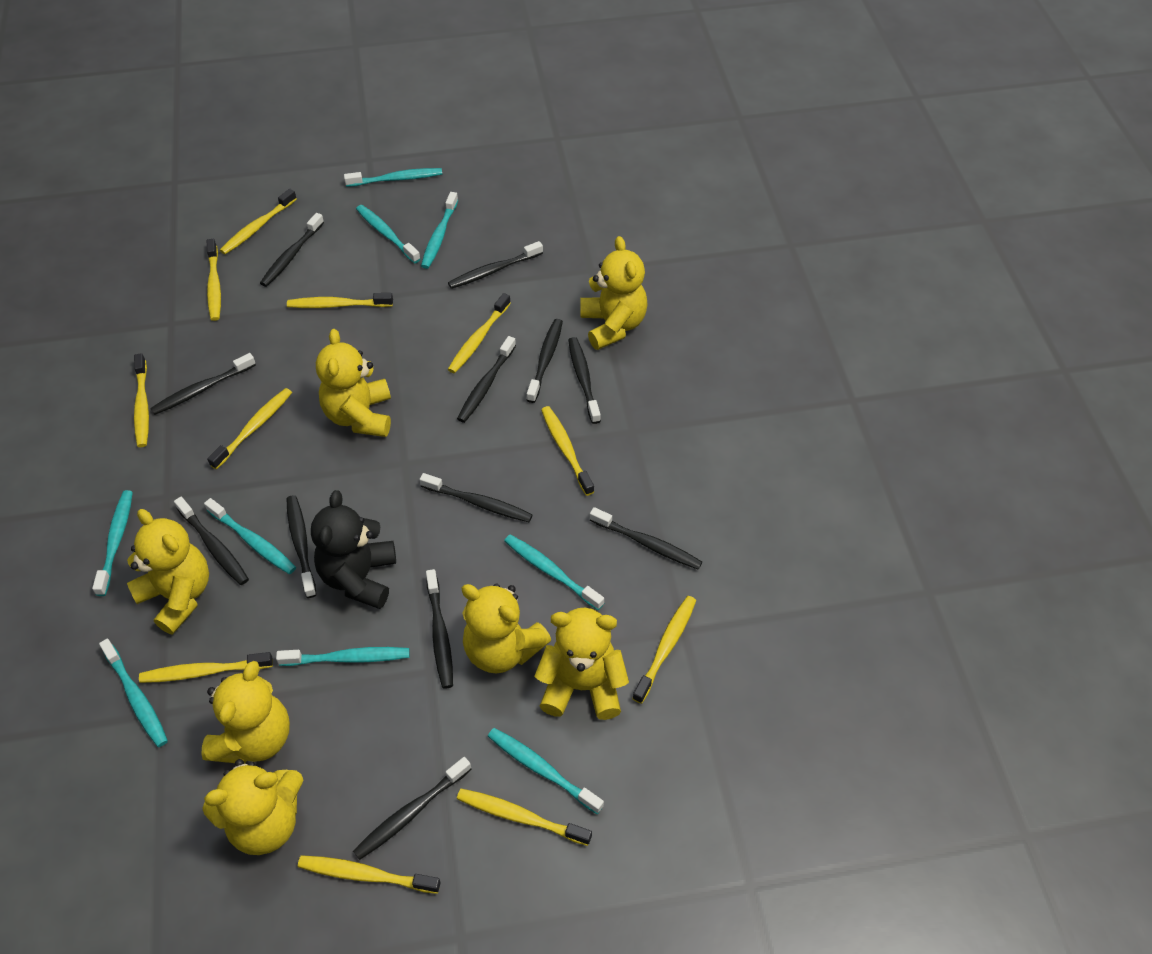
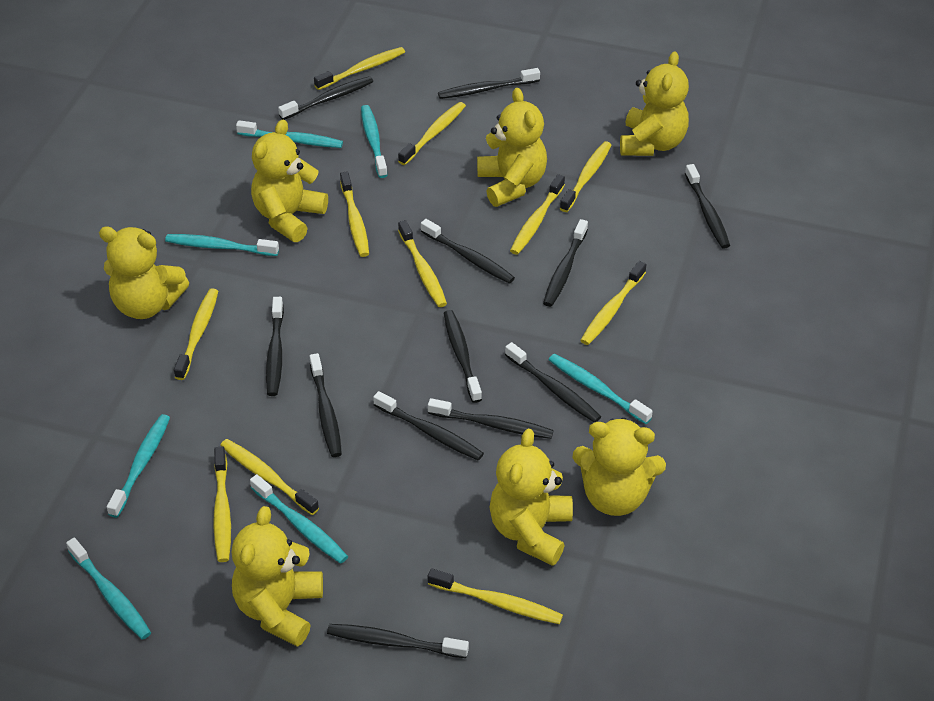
black teddy bear: [311,490,396,609] = 1 -> none = 0
turquoise toothbrush: [92,490,133,596] [99,639,168,747] [204,498,296,574] [276,647,410,666] [344,168,442,187] [356,205,420,263] [421,192,458,269] [488,728,604,814] [504,534,604,610] = 9 -> [66,538,151,640] [107,414,170,518] [165,234,279,256] [236,120,343,148] [250,474,348,564] [361,105,388,178] [549,354,653,424] = 7

